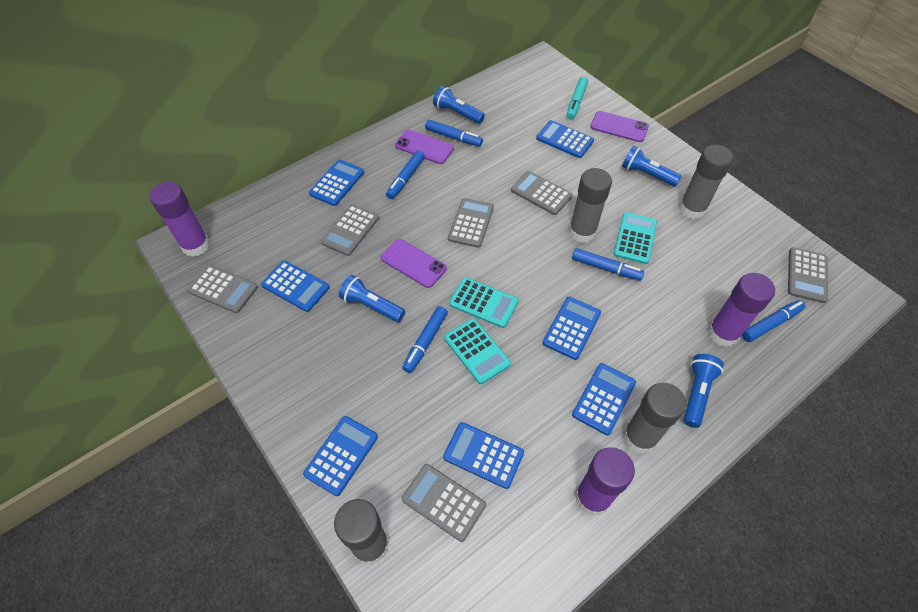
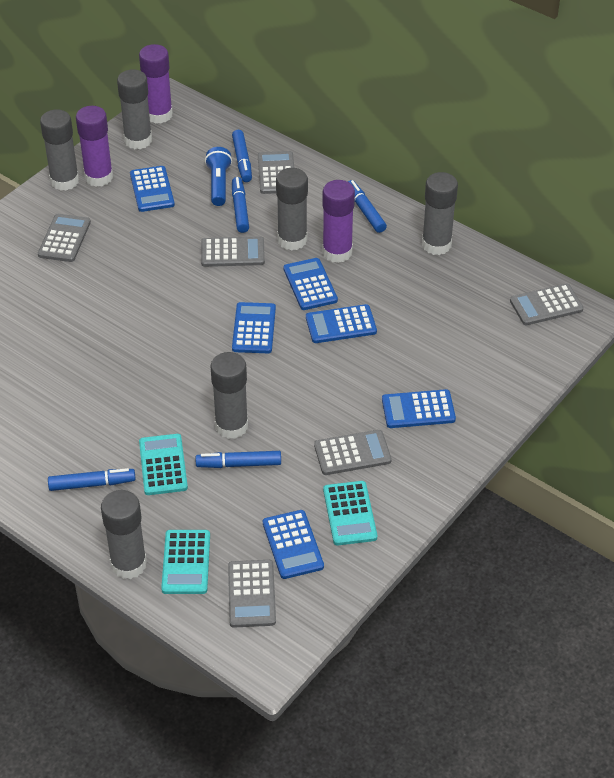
blue calculator: [261,260,330,312] [303,416,378,496] [309,160,364,206] [443,422,524,489] [536,120,594,158] [543,297,601,360] [572,363,636,436] = 7 -> [130,166,175,212] [232,302,276,353] [263,510,324,579] [283,258,338,310] [306,304,377,343] [382,389,456,428] = 6
blue flashlight: [339,275,405,322] [433,86,485,124] [622,146,682,187] [684,354,724,428] = 4 -> [205,147,232,206] = 1
grey glue stick: [334,499,389,565] [569,168,612,243] [623,383,686,454] [679,145,733,219] = 4 -> [40,109,79,191] [101,490,147,579] [117,69,152,149] [210,352,248,439] [276,168,308,251] [422,172,458,255] = 6
purple phone: [380,239,447,288] [395,129,454,164] [590,111,649,142] = 3 -> none = 0
turquoise marker: [567,77,588,119] = 1 -> none = 0

